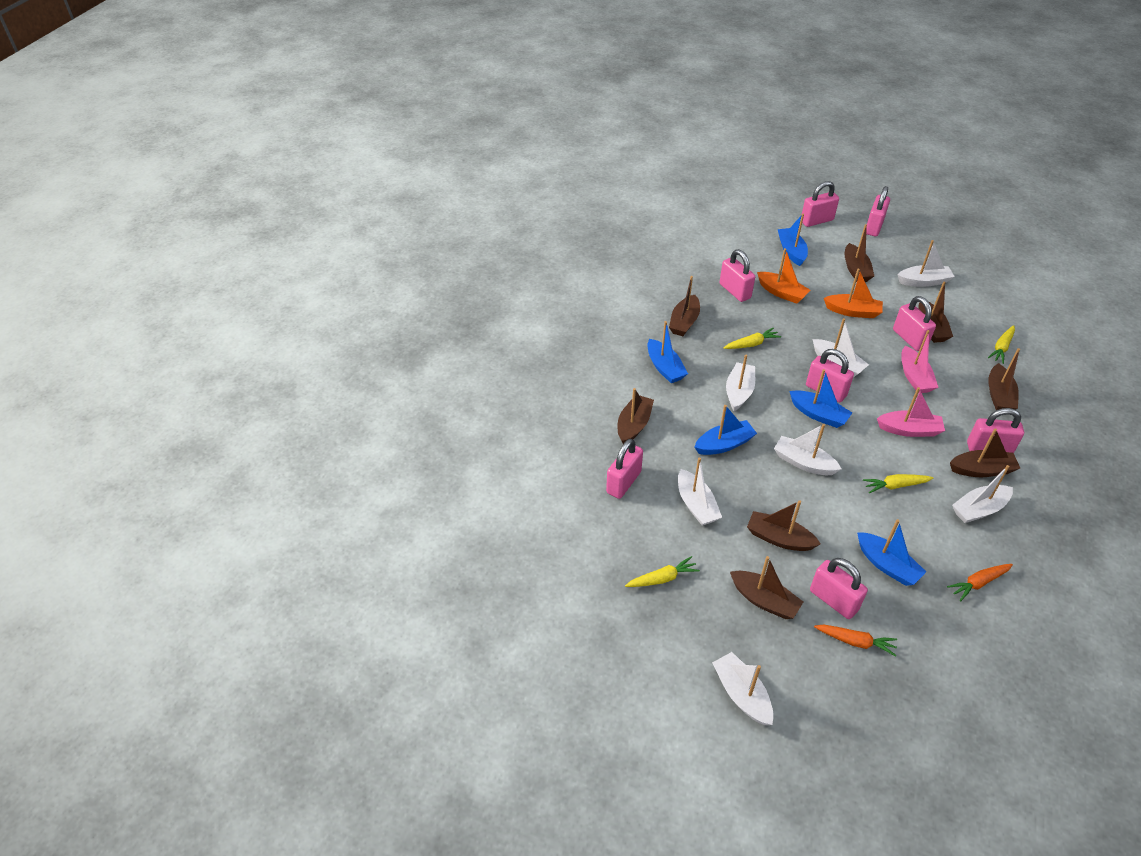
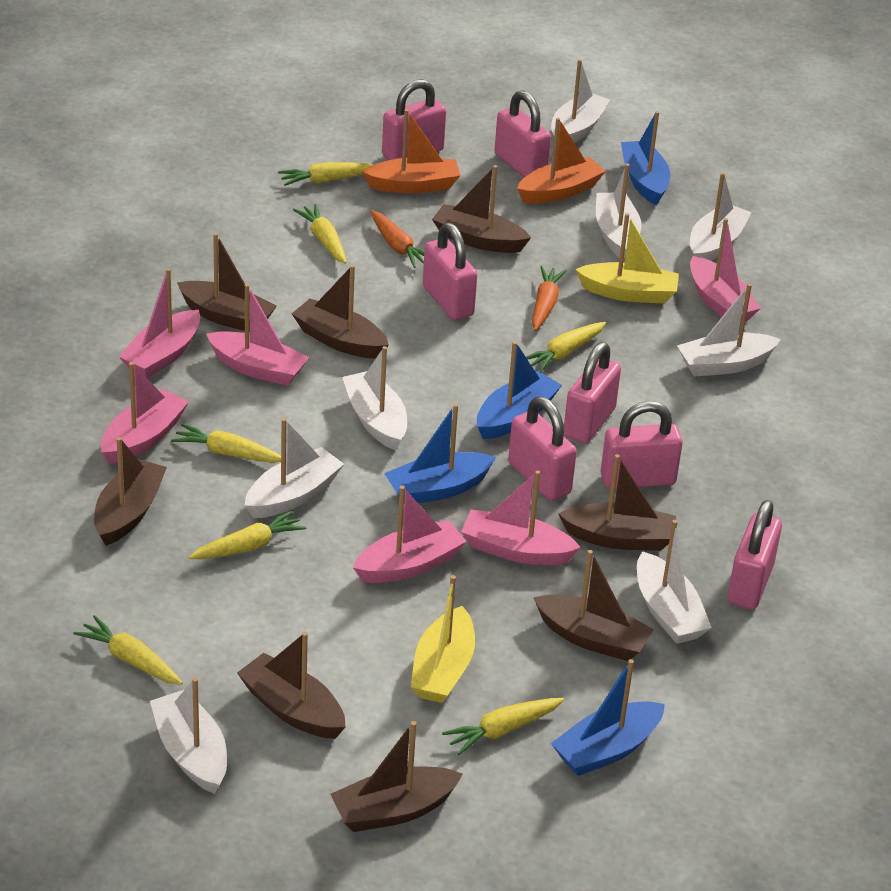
blue boat: [647,321,688,383] [694,405,757,455] [777,214,808,266] [789,369,852,428] [857,519,926,586] = 5 -> [384,404,496,503] [477,341,562,439] [551,659,665,776] [621,111,670,205] = 4
pink boat: [877,387,945,437] [901,330,939,393] = 2 -> [101,362,189,464] [119,268,200,378] [206,284,310,386] [353,486,467,583] [461,470,581,565] [690,218,761,323] = 6
pink padlock: [606,439,643,499] [720,249,755,302] [802,181,839,227] [806,349,854,402] [810,558,868,619] [866,186,890,236] [893,296,936,351] [967,408,1024,453] = 8 -> [382,79,446,160] [423,223,477,320] [494,90,551,178] [508,396,577,501] [564,342,621,444] [600,401,683,489] [727,500,782,610] = 7
white boat: [678,458,722,526] [712,652,774,725] [726,355,755,411] [774,424,842,475] [813,318,869,377] [898,240,955,287] [952,465,1013,523] = 7 -> [150,677,227,794] [244,418,344,518] [342,346,407,451] [551,59,610,146] [596,164,642,259] [637,520,712,644] [677,283,781,377] [690,172,752,261] = 8
yellow boat: none = 0 -> [411,575,475,703] [575,213,679,304] = 2
yellow carrot: [625,556,700,587] [724,327,781,349] [863,474,933,493] [988,325,1015,364] = 4 -> [73,615,183,685] [171,424,281,463] [189,510,307,559] [278,162,373,186] [293,204,346,264] [442,698,564,755] [526,322,606,372] = 7

